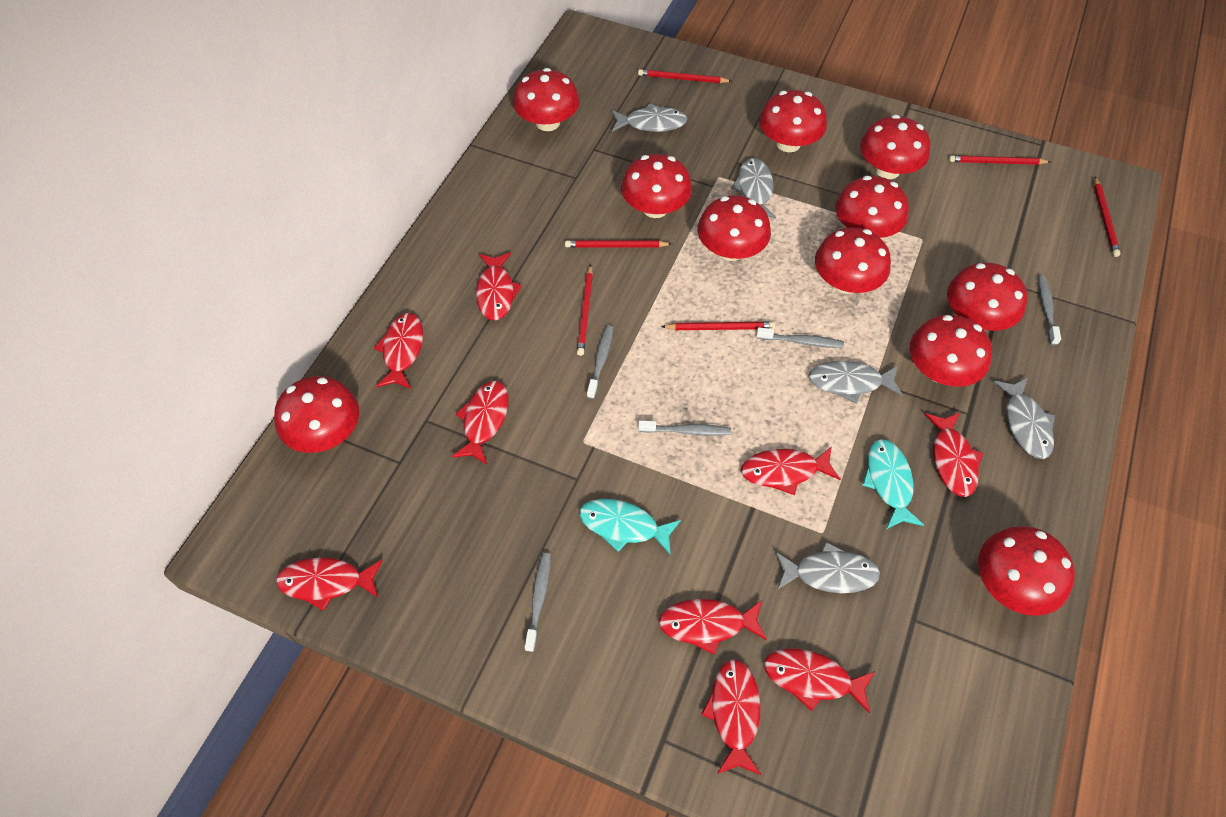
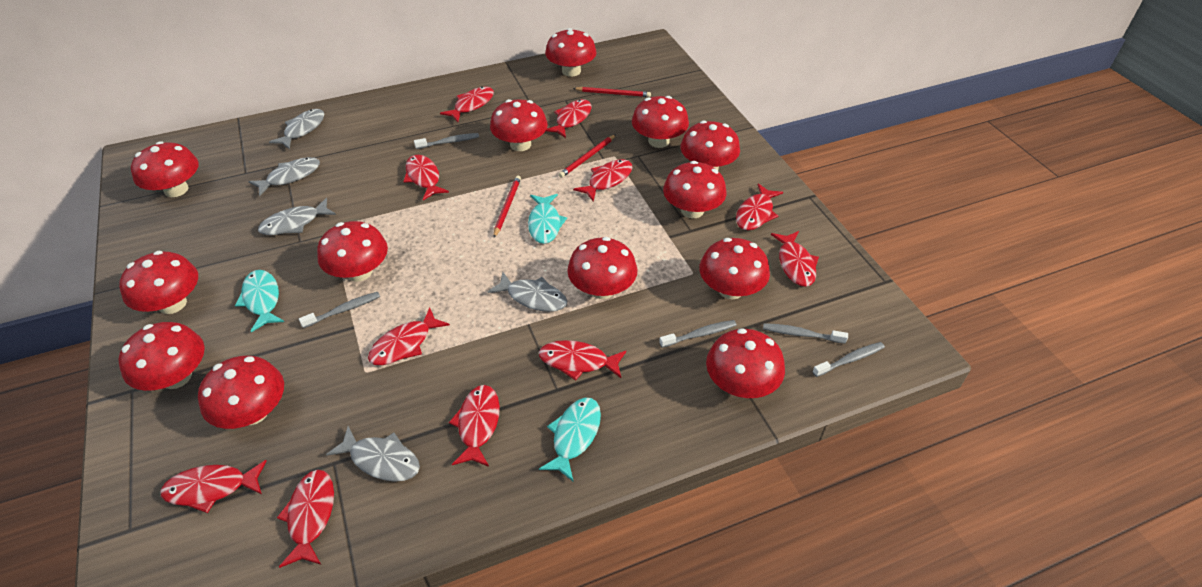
red fish: [276,557,383,611] [374,313,423,389] [452,381,508,464] [476,252,522,321] [658,599,767,654] [701,659,761,775] [741,446,840,495] [764,649,875,713] [924,412,983,497] = 9 -> [160,460,267,513] [277,470,334,568] [368,307,450,365] [403,155,449,200] [440,86,494,122] [449,385,500,467] [539,340,626,381] [546,99,591,138] [573,159,633,202] [736,183,783,231] [771,231,819,287] = 11
red mushroom: [274,376,359,453] [513,68,580,131] [621,154,692,218] [698,195,771,261] [759,90,827,152] [815,227,891,294] [835,176,909,238] [860,115,931,179] [910,315,992,387] [947,263,1027,331] [978,526,1075,616] = 11 -> [118,322,205,391] [119,251,198,314] [131,141,199,197] [198,356,284,429] [317,221,388,282] [490,99,548,151] [545,28,597,77] [567,237,637,299] [632,96,689,148] [663,161,726,218] [680,120,740,170] [699,238,770,300] [706,328,785,398] = 13
red pencil: [565,240,672,248] [577,264,593,356] [638,69,732,83] [661,322,775,330] [949,155,1051,165] [1094,177,1120,257] = 6 -> [493,176,521,237] [559,135,616,178] [573,87,651,97] = 3
turquoise fish: [579,499,681,555] [862,439,924,529] = 2 -> [235,270,284,332] [528,194,567,244] [539,398,601,481] = 3

